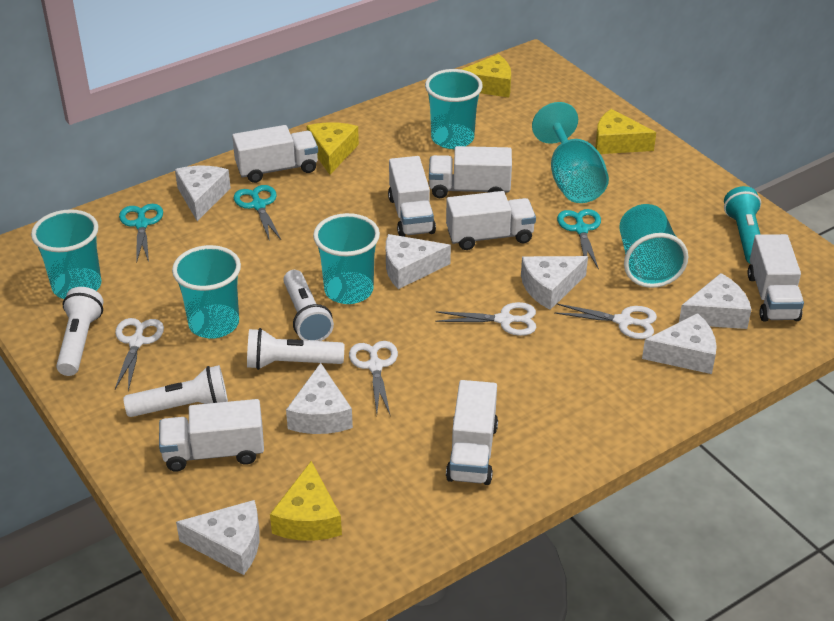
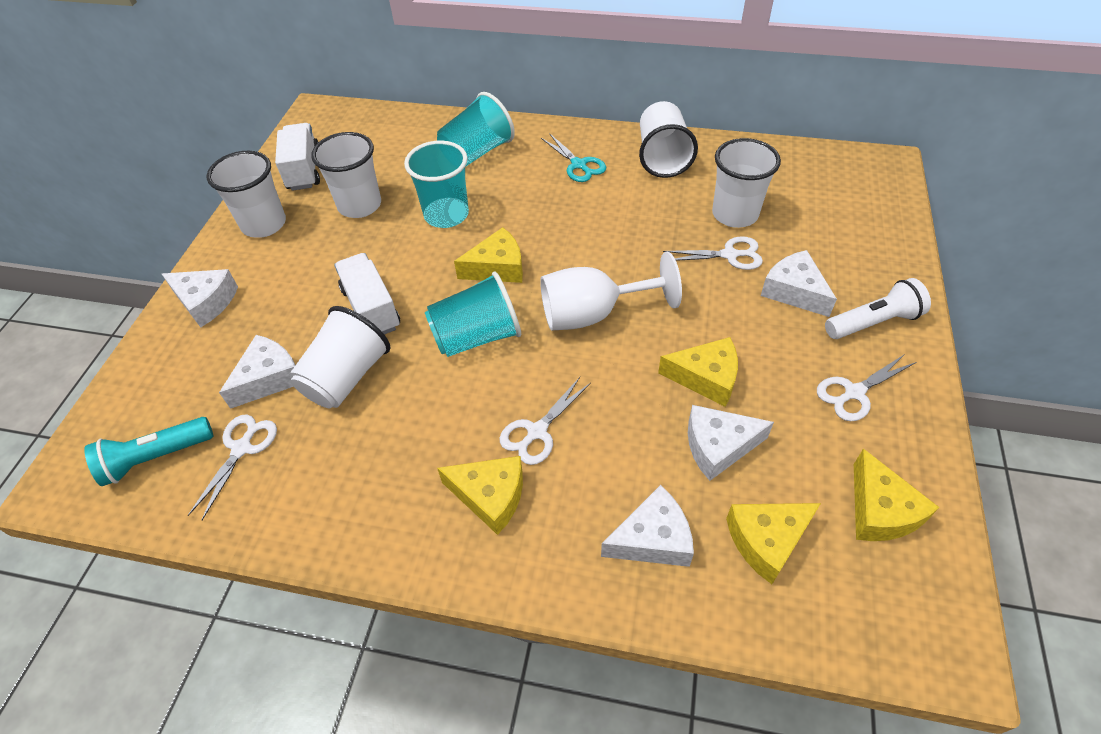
turquoise cup: [31,209,101,299] [172,245,241,338] [313,213,380,304] [425,69,483,149] [619,204,688,288] = 5 -> [404,141,469,228] [425,272,521,357] [437,92,515,167] = 3
turquoise goblet: [532,102,609,203] = 1 -> none = 0
turquoise scissors: [119,204,163,263] [233,185,281,241] [557,209,601,270] = 3 -> [541,133,606,182] = 1
white cheese: [175,166,231,221] [176,500,259,575] [286,363,353,434] [386,234,451,289] [521,256,588,310] [642,313,717,374] [679,273,751,329] = 7 -> [162,269,238,327] [219,335,295,409] [601,485,694,567] [688,405,774,481] [761,250,837,317] = 5
white cup: none = 0 -> [207,151,286,238] [289,306,391,408] [311,132,381,218] [639,101,698,178] [712,138,781,228] = 5
white flashlight: [56,287,104,376] [123,365,228,417] [247,328,344,370] [283,270,334,341] = 4 -> [825,278,931,339] = 1
white goblet: none = 0 -> [540,252,682,331] = 1
white truck: [159,399,264,472] [232,125,318,183] [388,156,436,237] [429,146,512,198] [446,191,536,250] [446,380,498,485] [747,234,804,322] = 7 -> [275,123,320,191] [334,253,400,334] = 2
yellow cheese: [270,461,342,541] [307,122,359,175] [461,54,511,97] [595,109,656,154] = 4 -> [437,456,523,535] [454,227,523,283] [658,337,738,407] [726,503,821,584] [854,448,939,541] = 5

